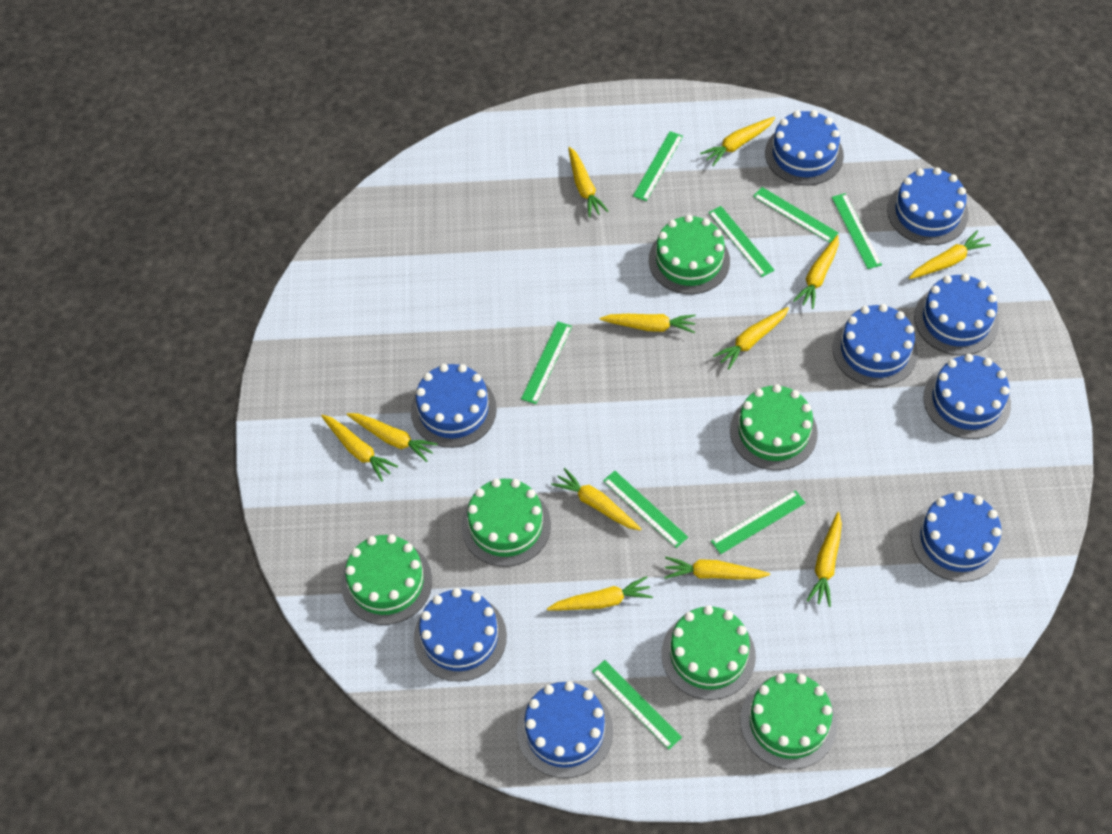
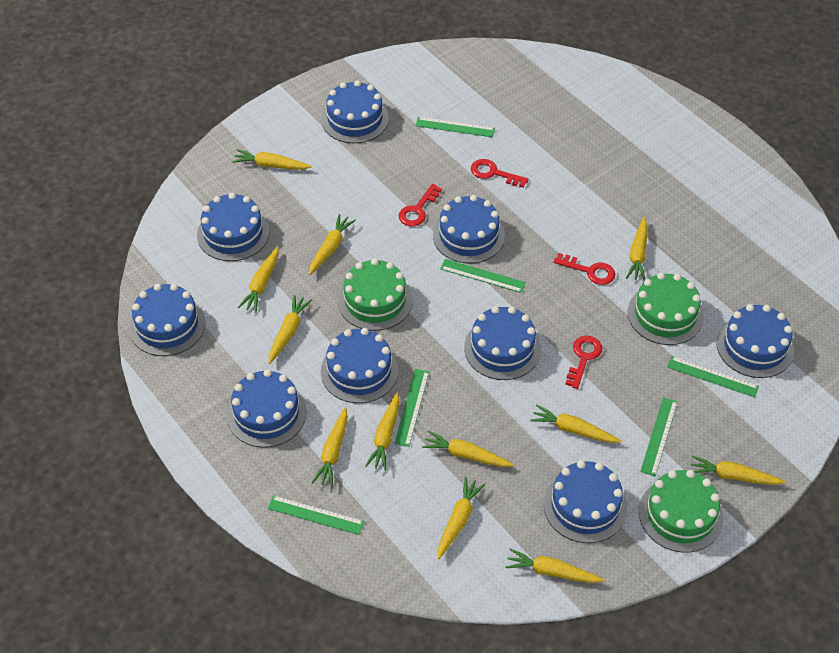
green cake: [341,534,432,625] [461,479,551,567] [649,215,730,294] [662,605,756,700] [730,384,818,470] [740,673,837,769] = 6 -> [338,258,413,331] [628,273,704,345] [639,470,723,553] = 3
green ruler: [521,321,572,404] [592,660,682,749] [603,471,688,548] [633,131,683,201] [708,206,775,277] [711,490,805,554] [753,187,839,243] [832,193,882,269] = 8 -> [268,495,365,535] [394,369,429,447] [415,117,495,137] [440,259,526,293] [640,397,678,476] [667,356,759,397] = 6
red key: none = 0 -> [399,184,442,227] [471,159,529,188] [554,253,615,285] [565,336,602,389] = 4

